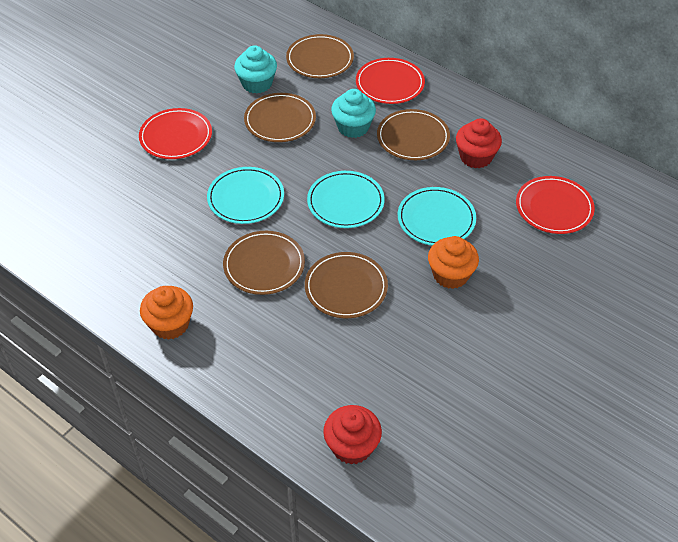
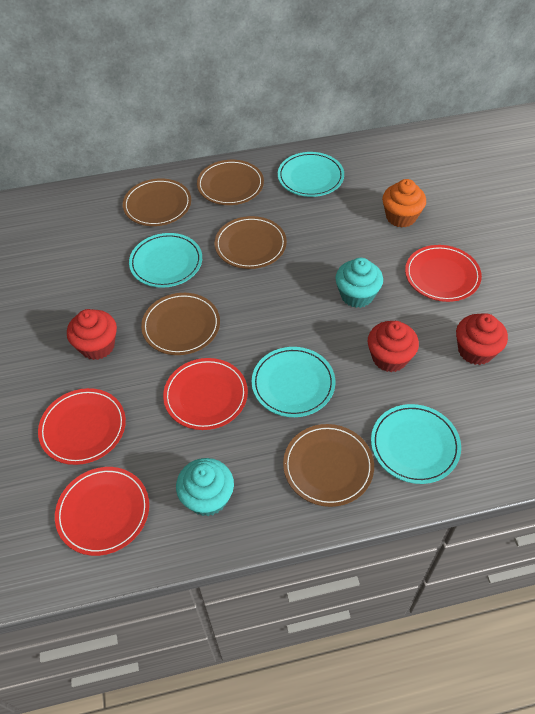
orange cupcake: [140,286,193,340] [428,236,479,289] = 2 -> [382,179,426,228] = 1
red cupcake: [323,405,382,465] [456,118,502,169] = 2 -> [67,309,117,360] [368,321,419,372] [456,313,508,365] = 3
red plate: [139,108,212,159] [356,58,425,104] [516,176,595,234] = 3 -> [38,388,126,465] [55,467,149,556] [163,358,248,430] [405,245,482,302] = 4
turquoise plate: [207,167,284,224] [307,171,385,228] [398,187,476,246] = 3 -> [129,233,202,288] [252,347,335,417] [278,152,344,197] [371,404,461,484] = 4

